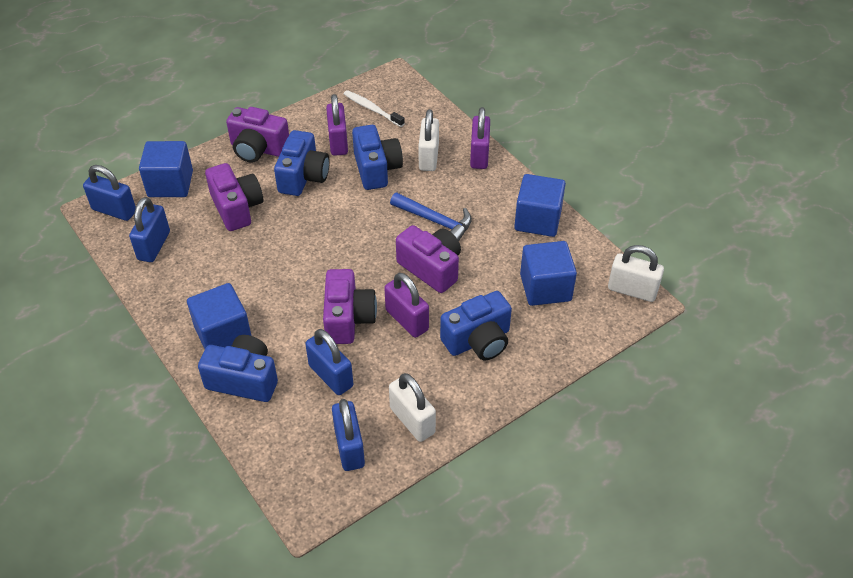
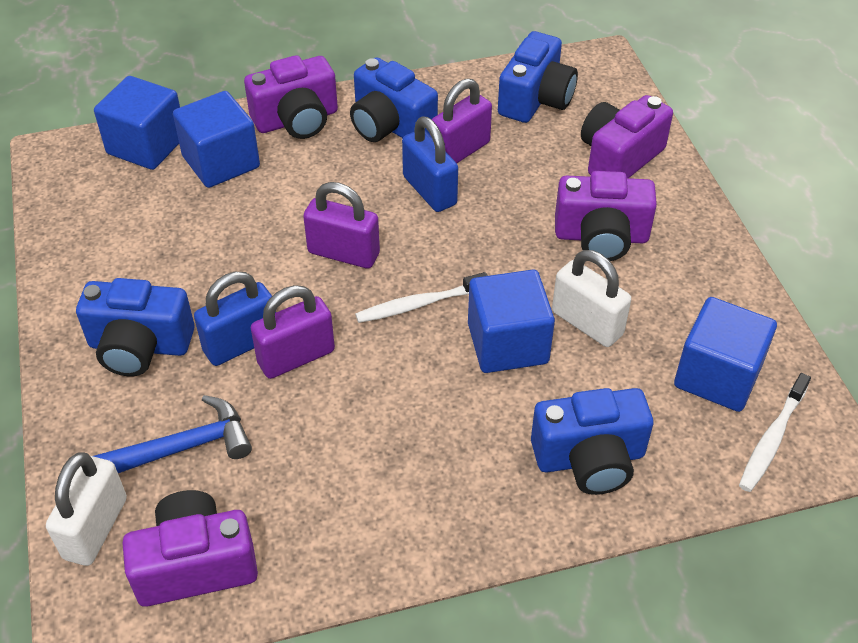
blue padlock: [83,165,136,221] [129,197,170,262] [305,329,353,395] [332,399,365,471] = 4 -> [194,272,276,366] [402,117,458,212] = 2
white padlock: [389,373,436,442] [419,109,439,171] [608,245,664,302] = 3 -> [46,452,127,566] [552,250,631,347] = 2
white toothbrush: [344,90,405,127] = 1 -> [355,272,488,323] [739,373,811,492] = 2

